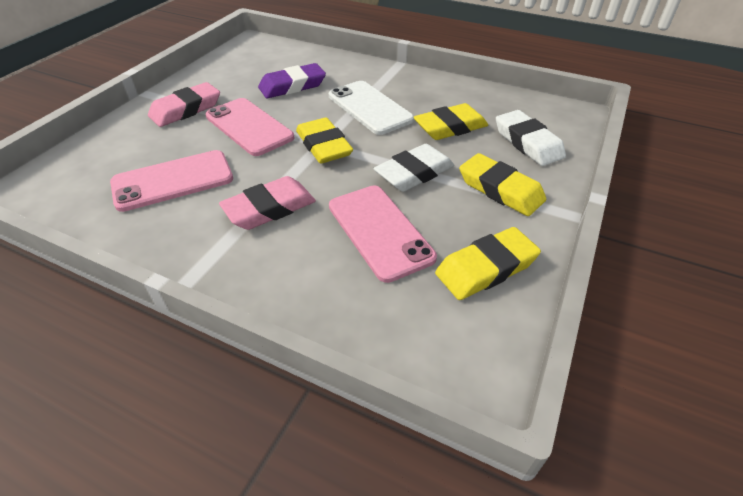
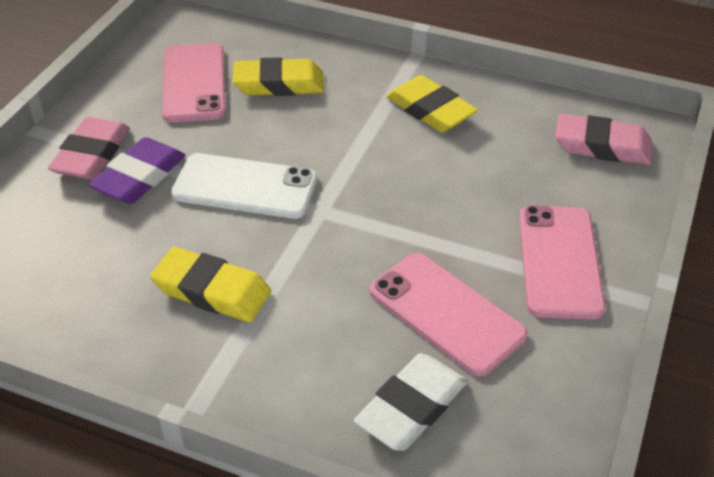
white eraser: [374,144,454,192] [496,110,566,166] = 2 -> [354,353,468,451] = 1
yellow eraser: [296,118,353,163] [413,103,488,140] [435,227,541,300] [459,153,546,216] = 4 -> [150,247,271,322] [232,57,324,96] [386,75,478,132] = 3

